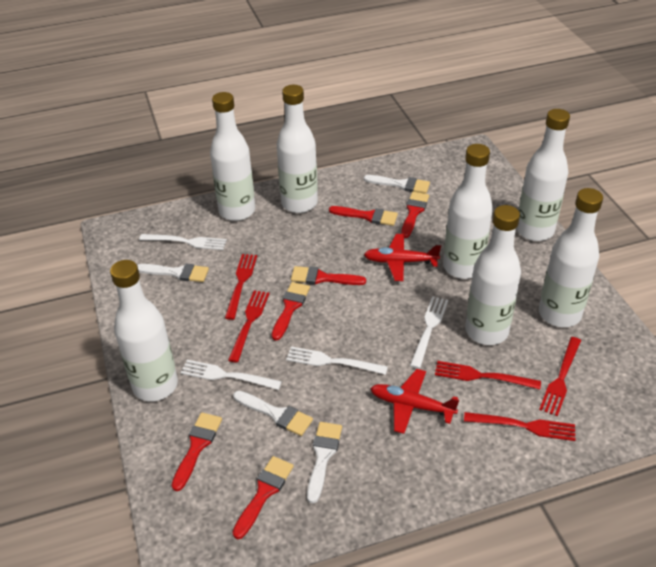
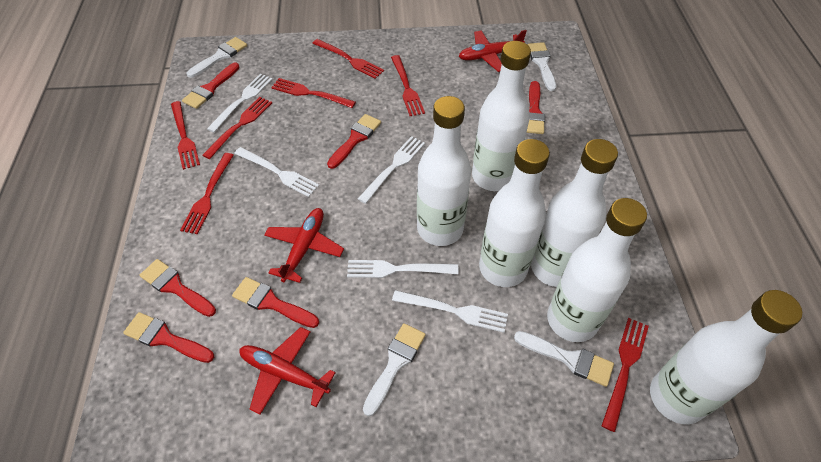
red fork: [225,254,257,320] [228,290,270,363] [435,361,541,389] [464,412,575,441] [539,337,581,416] = 5 -> [171,101,200,170] [180,153,234,234] [202,97,272,159] [271,78,356,108] [312,39,384,79] [391,55,425,116] [601,318,649,432] = 7
red plane: [364,234,441,281] [370,369,459,434] = 2 -> [239,327,336,415] [264,208,344,283] [459,30,527,72] = 3
white bottle: [110,260,178,401] [210,92,255,221] [277,85,318,213] [443,144,493,279] [465,205,521,345] [516,109,570,241] [539,188,603,327] = 7 -> [417,96,471,246] [472,41,531,191] [479,139,550,287] [531,139,618,287] [547,198,647,342] [650,290,802,424] = 6
white fork: [139,234,227,250] [180,360,282,390] [286,346,388,375] [410,296,448,369] = 4 -> [207,74,273,132] [234,147,319,197] [347,260,459,278] [358,136,425,204] [392,290,508,333] = 5

